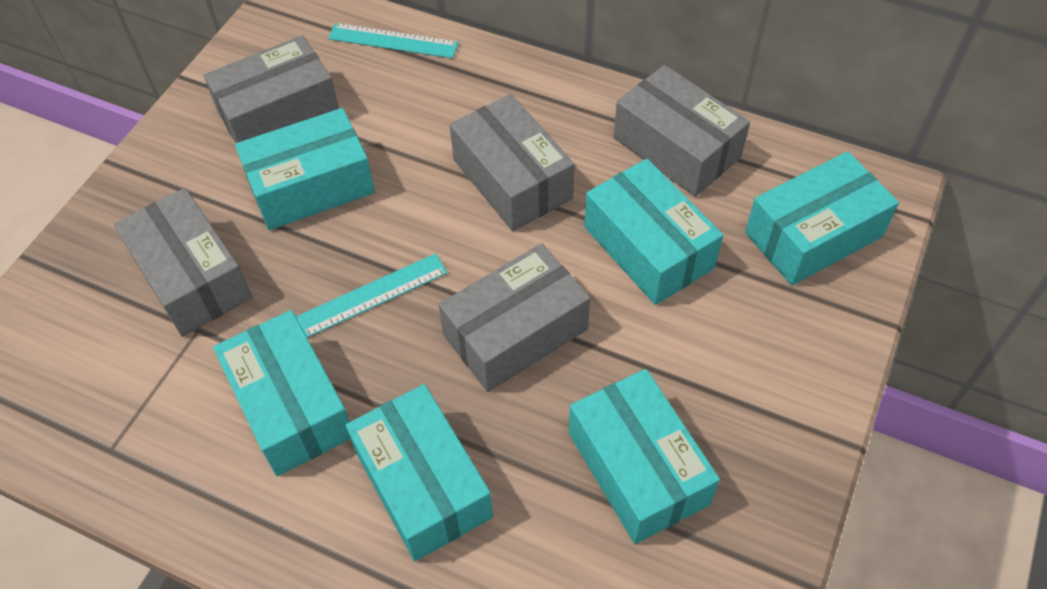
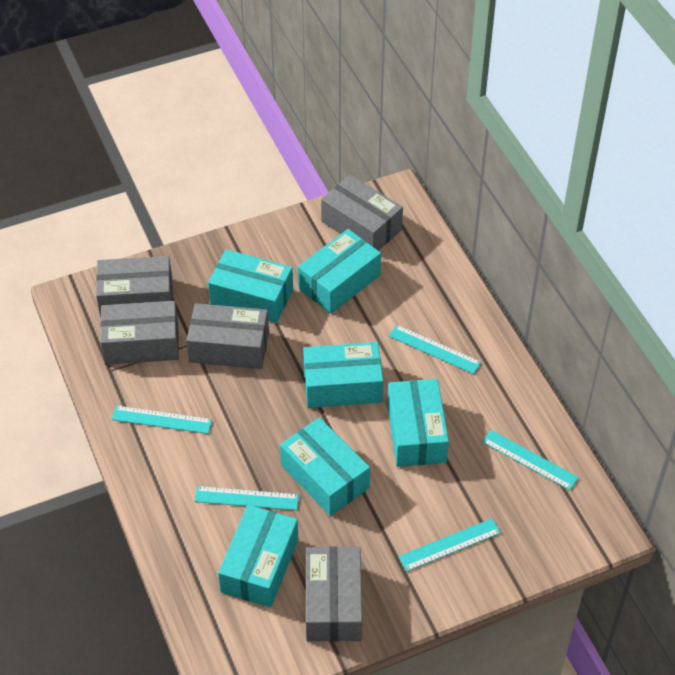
turquoise ruler: [296,253,448,338] [328,23,459,58] = 2 -> [112,405,212,434] [194,486,299,510] [389,325,481,374] [399,518,501,571] [482,430,579,490] = 5

